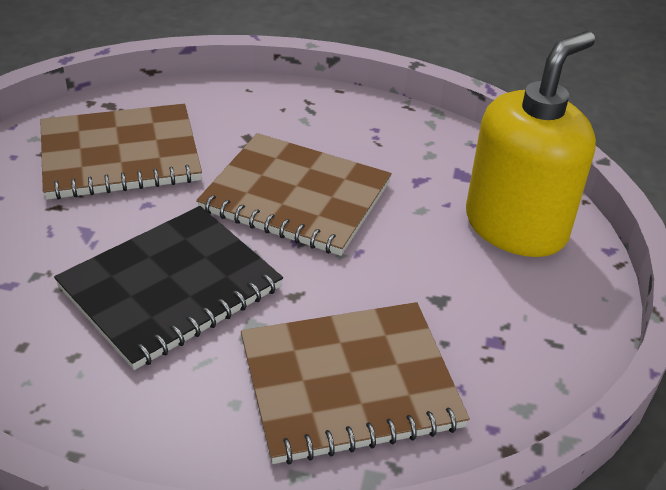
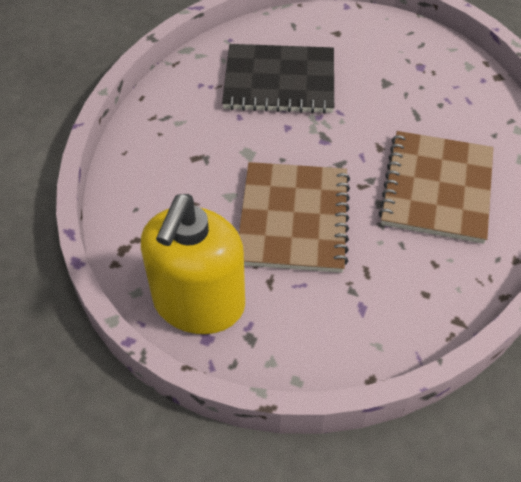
brown notebook: [40,104,202,200] [196,133,392,256] [241,302,470,465] = 3 -> [239,162,350,273] [378,131,493,244] = 2

